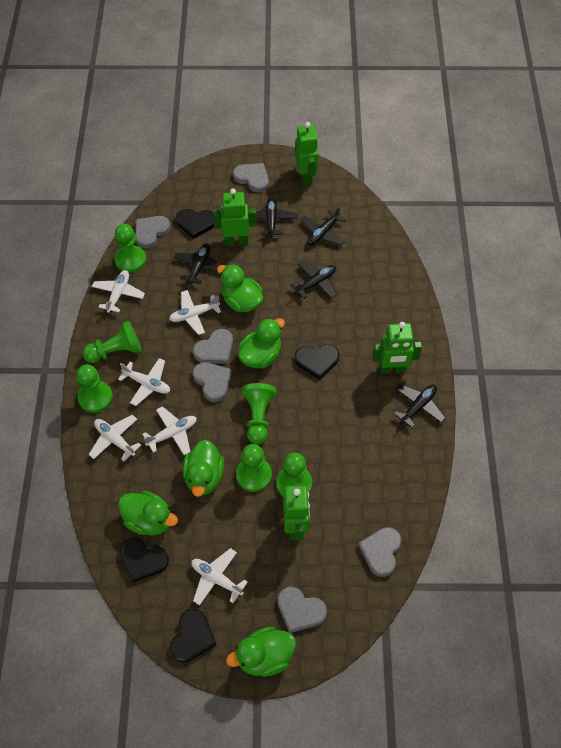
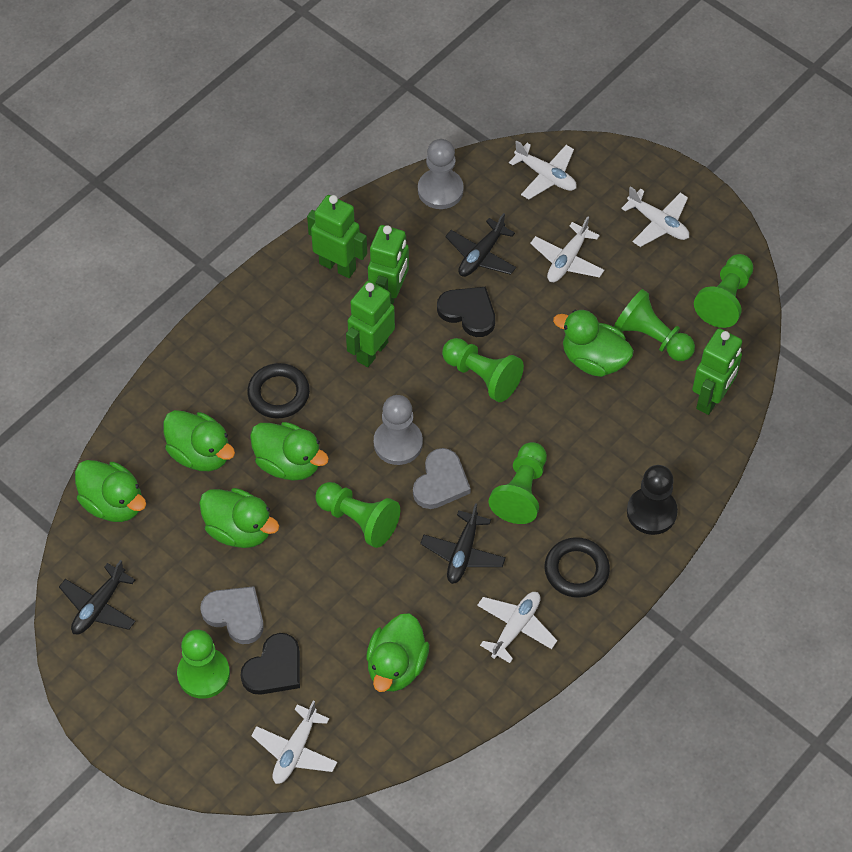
black heart: [120,538,169,582] [170,609,216,663] [176,209,214,239] [295,344,339,380] = 4 -> [240,633,300,695] [437,287,495,337] = 2
black pawn: none = 0 -> [627,465,678,535] = 1
black plane: [174,243,222,284] [248,198,297,238] [290,261,337,299] [300,206,346,246] [394,384,445,428] = 5 -> [59,560,136,634] [420,503,506,584] [445,213,516,277] = 3
black ring: none = 0 -> [247,363,310,419] [545,537,610,598] = 2
green duck: [118,491,178,536] [182,440,224,497] [217,264,263,312] [226,627,296,677] [238,318,285,368] = 5 -> [75,460,146,522] [163,410,235,471] [199,488,279,548] [250,422,329,481] [366,613,429,692] [553,310,634,377] = 6
grey heart: [135,216,170,249] [193,329,233,364] [193,362,232,402] [233,163,269,192] [277,586,327,633] [358,527,401,577] = 6 -> [200,586,264,644] [413,448,471,509] = 2
grey pawn: none = 0 -> [374,395,423,465] [418,139,464,209] = 2
white plane: [89,415,141,461] [92,270,145,313] [118,358,170,406] [142,406,197,455] [169,290,221,335] [191,548,248,605] = 6 -> [251,701,337,784] [477,592,558,663] [509,140,577,199] [530,216,605,282] [621,186,689,247] = 5

